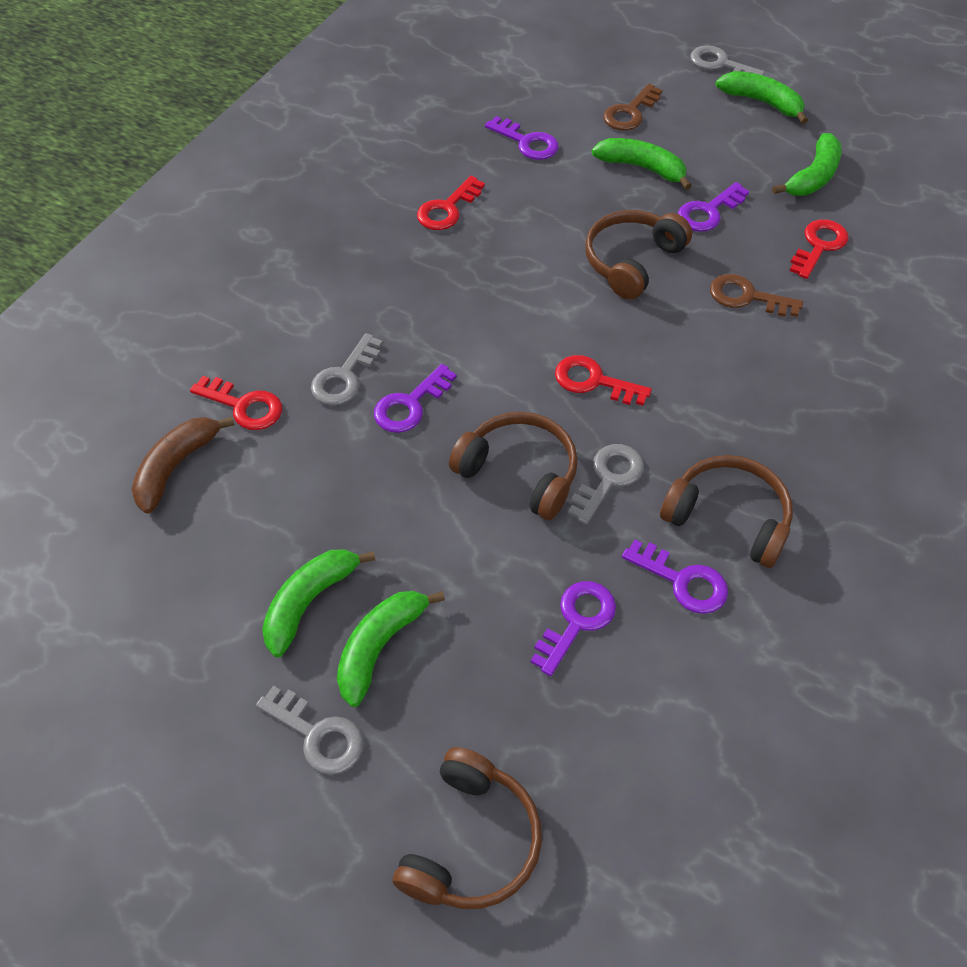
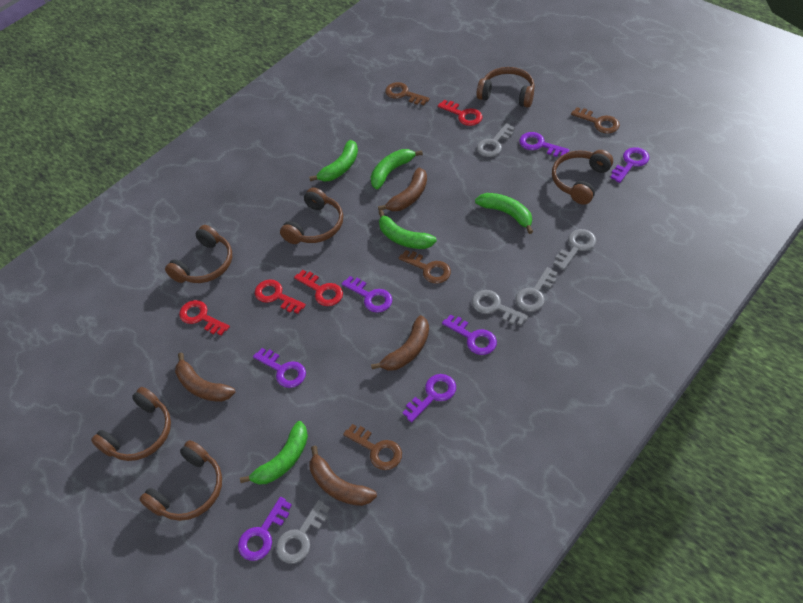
brown banana: [132,417,235,514] = 1 -> [175,352,235,402] [309,446,377,506] [371,315,429,371] [378,168,427,211] = 4
brown headphones: [393,747,542,909] [449,412,578,520] [585,210,692,300] [660,455,793,568] = 4 -> [91,387,171,461] [140,440,222,521] [165,225,232,283] [280,187,343,244] [476,67,535,108] [552,150,613,205] = 6
brown key: [603,84,662,131] [710,274,803,317] = 2 -> [343,424,402,470] [385,82,430,105] [399,250,451,284] [571,107,620,134] = 4
grey key: [256,686,364,775] [311,333,383,405] [568,444,644,525] [690,45,765,76] = 4 -> [276,500,330,564] [472,290,528,326] [477,123,515,157] [515,267,558,312] [554,229,596,270] = 5
purple key: [374,364,457,433] [485,116,559,160] [531,581,616,676] [622,539,728,614] [678,182,749,232] = 5 -> [238,497,292,561] [253,348,306,388] [342,276,392,313] [402,374,456,422] [442,315,497,355] [519,132,569,157] [610,147,649,183] = 7

